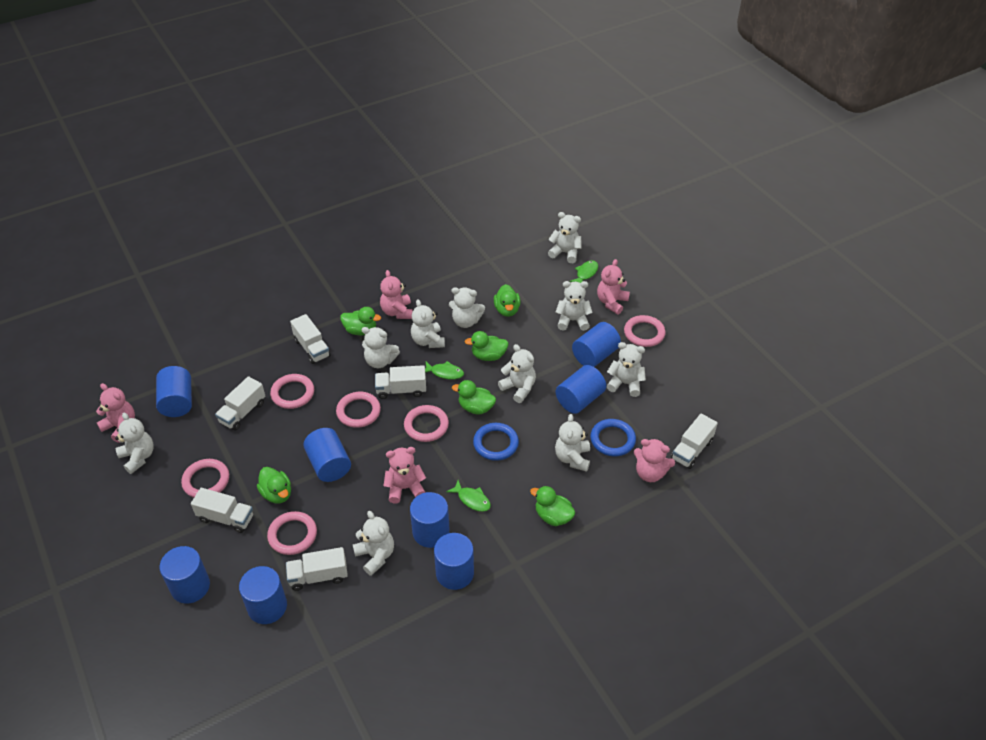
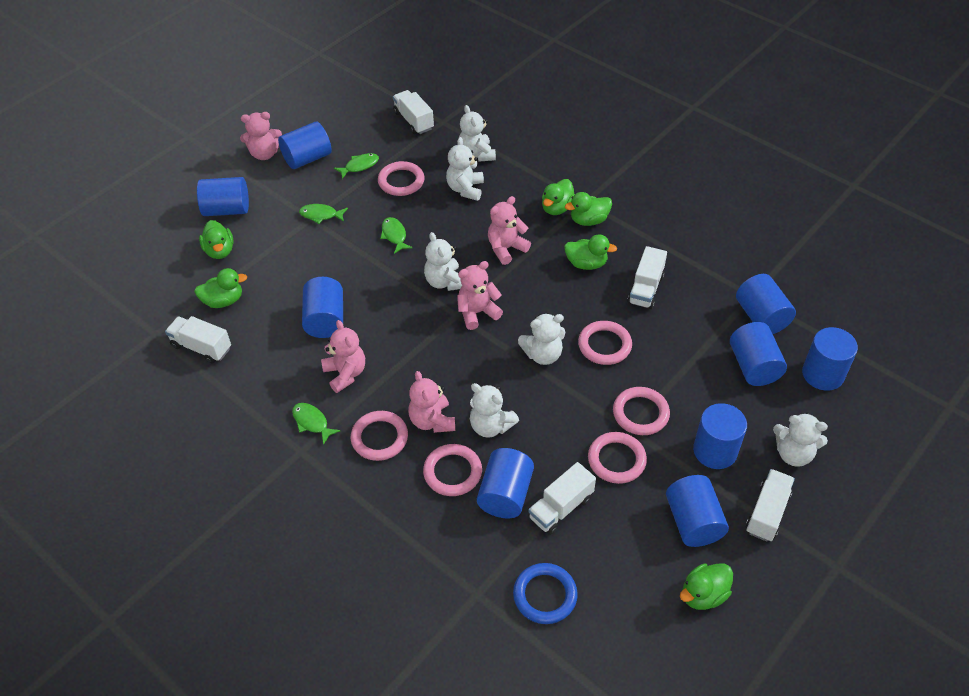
blue cylinder: [156,366,192,417] [160,546,210,604] [239,566,287,624] [303,428,351,482] [410,492,450,548] [434,533,474,590] [556,365,606,414] [572,322,621,367] = 8 -> [197,177,249,216] [278,121,332,169] [302,277,343,338] [477,448,534,518] [666,475,729,547] [693,403,747,469] [730,322,787,386] [736,274,796,334] [802,327,858,391] = 9
blue ring: [473,423,519,461] [590,419,636,457] = 2 -> [513,563,578,624] = 1
green fish: [425,361,464,380] [446,480,491,512] [570,260,598,283] = 3 -> [292,403,341,445] [299,204,348,224] [334,153,379,179] [380,217,413,254] = 4
white teddy bear: [115,413,154,474] [353,511,394,576] [361,327,400,368] [411,299,445,348] [449,287,485,328] [498,344,536,403] [548,212,582,263] [555,281,593,331] [555,414,590,472] [607,342,646,397] = 10 -> [424,232,462,291] [446,137,484,201] [459,105,496,162] [470,383,519,438] [518,313,565,365] [773,412,828,467] = 6
white truck: [191,488,253,533] [215,376,265,431] [286,547,348,591] [290,314,331,364] [375,365,426,399] [671,414,718,469] = 6 -> [165,316,231,363] [393,90,434,134] [528,462,596,535] [627,246,667,309] [746,469,795,542] = 5

